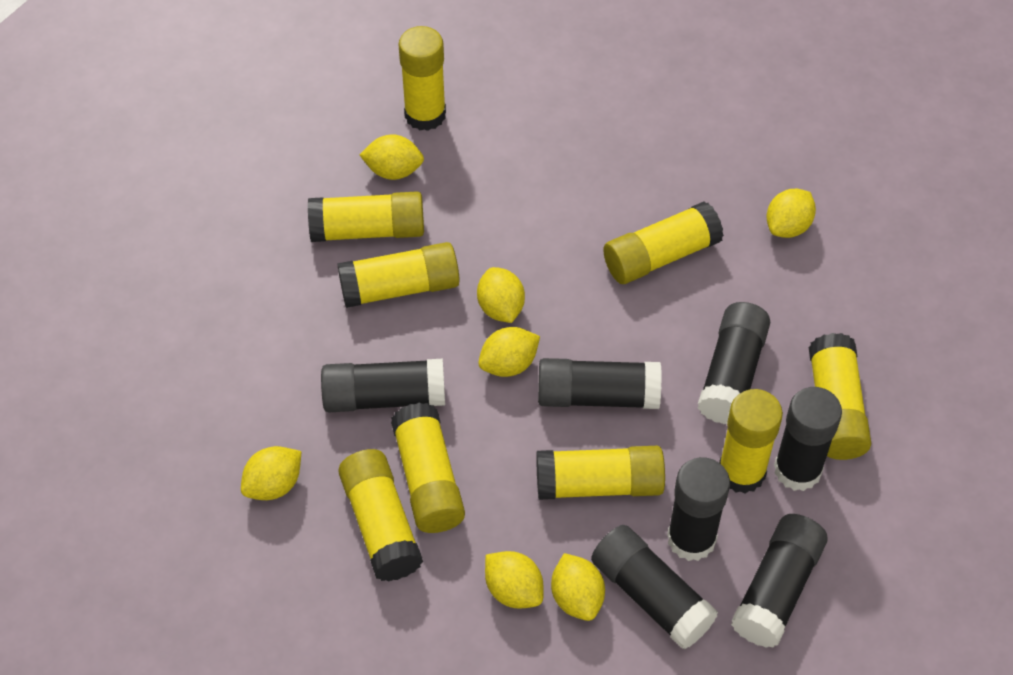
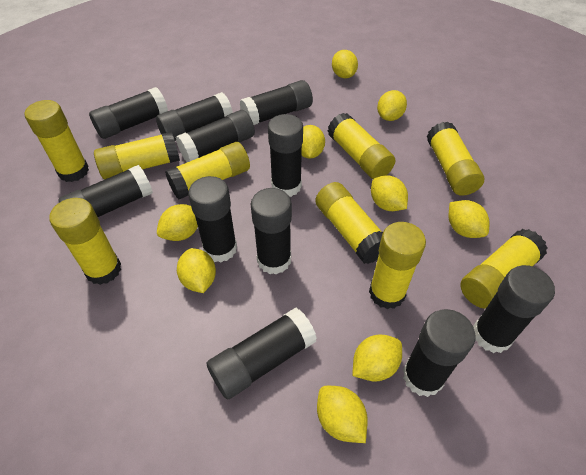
black glue stick: [321,359,445,412] [538,358,662,409] [591,525,718,649] [667,457,730,561] [698,302,770,424] [731,514,828,648] [774,387,842,491] = 7 -> [58,165,153,217] [89,87,168,139] [156,92,233,141] [176,110,255,162] [188,176,237,263] [207,308,317,399] [240,80,313,125] [251,188,292,275] [268,114,303,197] [403,309,476,397] [473,265,555,353] = 11
yellow lemon: [241,446,301,500] [360,134,424,180] [477,267,525,323] [478,327,540,377] [485,551,544,608] [551,553,605,621] [766,189,816,238] = 7 -> [157,204,198,241] [177,248,216,293] [301,125,325,159] [317,386,368,443] [332,50,358,78] [353,334,402,382] [371,175,408,211] [377,90,407,121] [448,200,489,238] = 9

